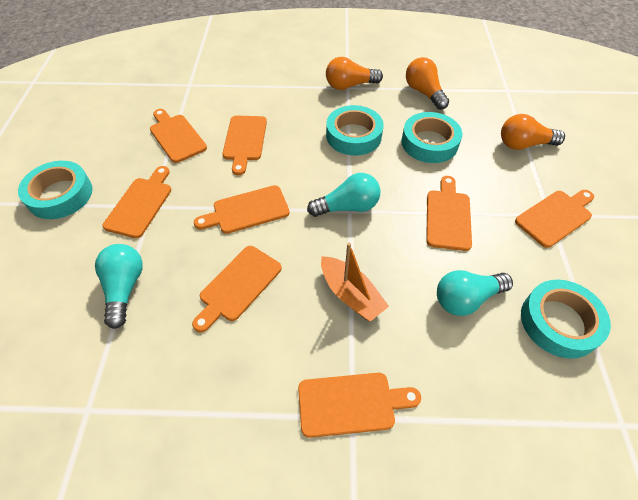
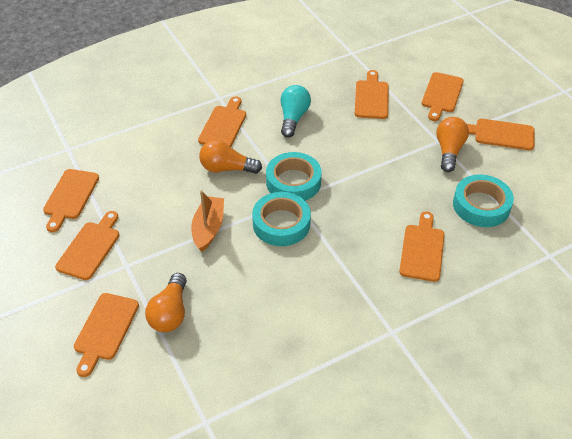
turquoise light bulb: [95,244,143,329] [307,173,381,217] [437,270,513,316] = 3 -> [281,85,311,138] = 1
turquoise tape: [18,161,93,219] [326,105,384,156] [401,112,462,163] [521,280,611,359] = 4 -> [252,192,311,246] [266,152,322,201] [453,174,514,227] = 3

